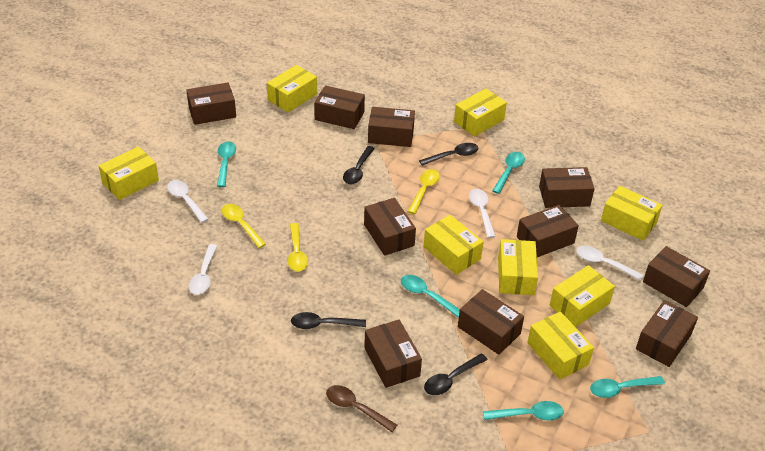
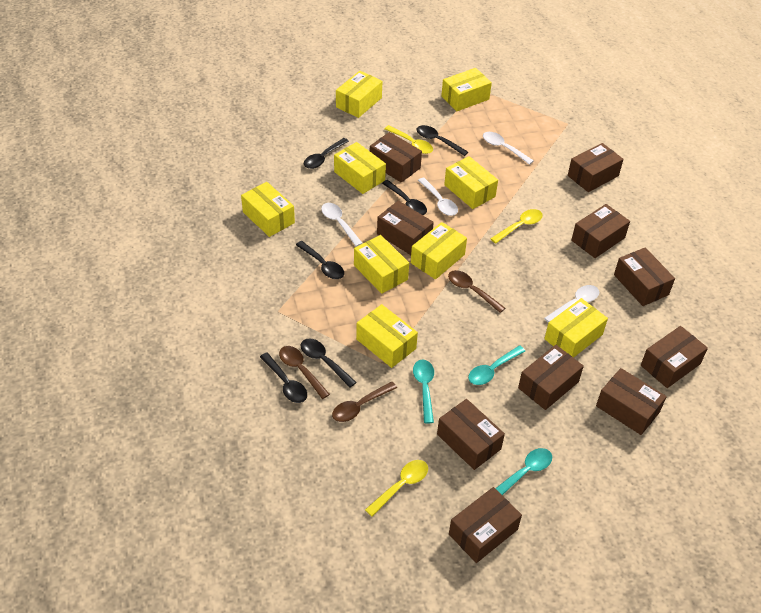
black spoon: [291,312,366,329] [343,146,375,184] [419,143,478,166] [424,353,488,395] = 4 -> [260,353,307,403] [296,241,344,279] [301,338,357,388] [304,138,349,169] [382,180,427,215] [417,125,468,156] = 6
brown spoon: [326,385,397,432] = 1 -> [279,346,330,399] [332,382,397,422] [448,270,505,313] = 3
turquoise spoon: [217,141,236,187] [401,275,460,317] [483,401,564,421] [492,152,525,194] [590,376,665,398] = 5 -> [413,359,434,424] [468,345,525,385] [495,448,552,495] = 3
yellow box: [99,147,159,200] [267,65,317,112] [424,215,484,275] [454,89,507,137] [498,239,538,295] [527,311,594,380] [549,265,615,327] [601,186,662,241] = 8 -> [241,182,295,237] [334,142,386,194] [336,71,382,118] [354,235,409,294] [356,304,418,368] [411,222,467,279] [441,68,492,111] [444,156,498,209] [544,298,608,358] = 9

